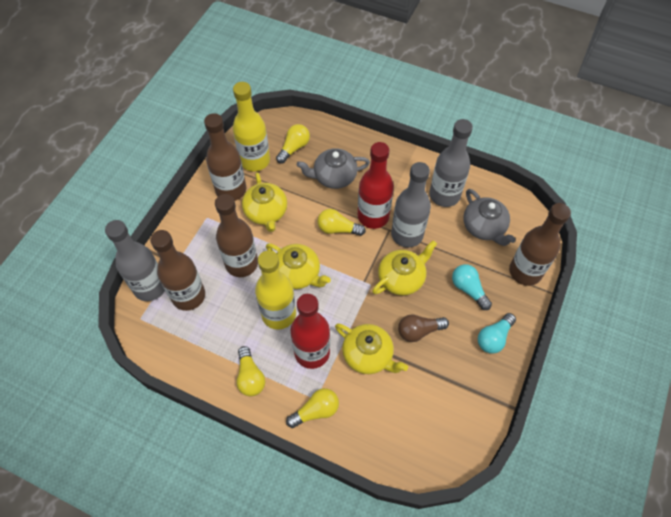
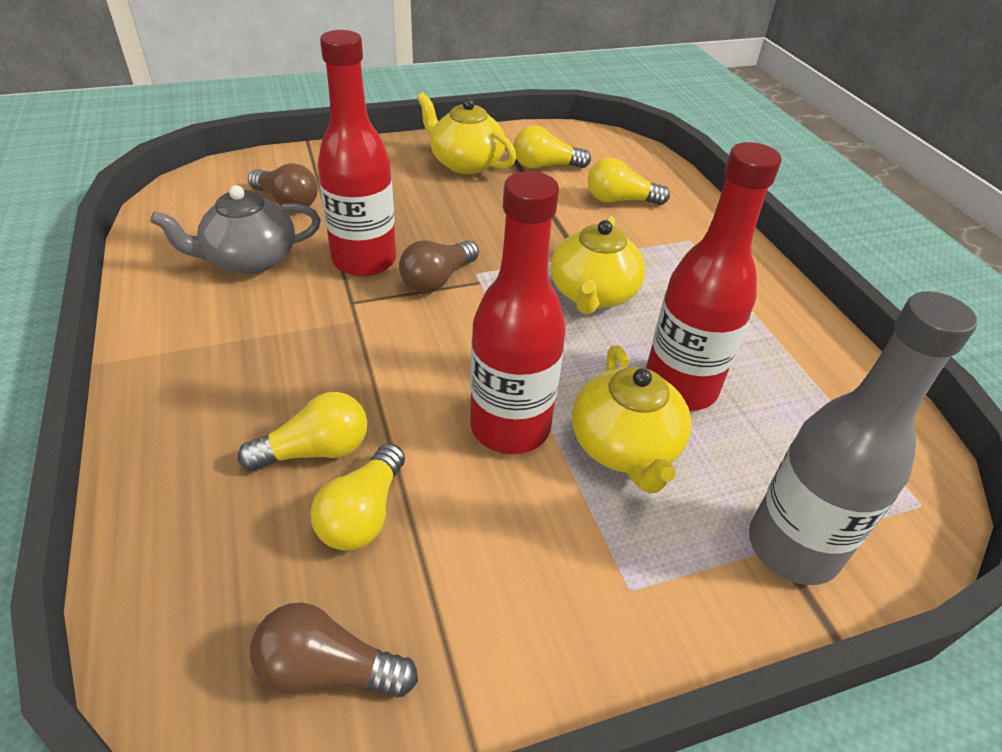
brown bottle: [150,230,205,311] [204,113,246,201] [215,194,258,277] [509,203,571,286] = 4 -> none = 0
brown light bulb: [398,314,449,342] = 1 -> [248,163,318,207] [250,602,418,698] [399,240,479,293] = 3
grey bottle: [105,220,165,301] [391,162,431,248] [429,119,473,207] = 3 -> [749,291,978,585] = 1
grey teapot: [297,148,370,189] [463,189,516,246] = 2 -> [150,185,321,274] = 1
red bottle: [291,294,330,369] [357,142,394,229] = 2 -> [318,30,396,277] [470,171,566,454] [646,142,782,411] = 3
turquoise light bulb: [452,264,492,310] [478,313,516,354] = 2 -> none = 0
yellow bottle: [233,82,270,171] [255,251,296,330] = 2 -> none = 0
yellow teapot: [242,172,287,232] [266,243,331,289] [335,323,408,374] [372,240,437,296] = 4 -> [417,92,516,174] [551,216,645,315] [572,345,691,493] = 3

